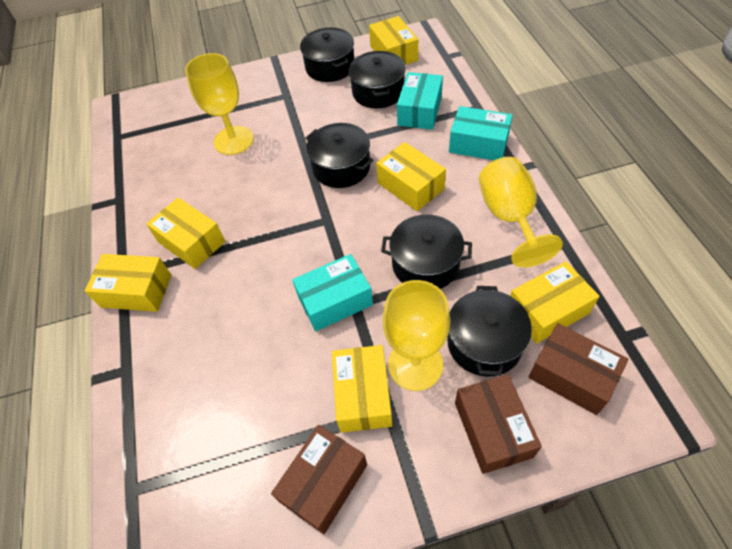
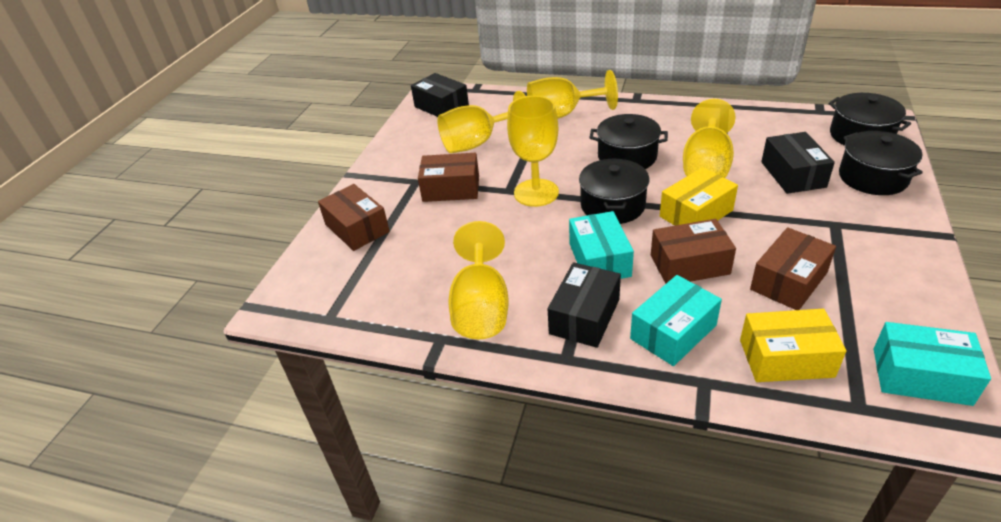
black box: none = 0 -> [411,73,469,117] [548,262,621,348] [761,132,835,194] = 3
black pot: [300,28,354,82] [306,123,373,188] [349,51,406,108] [381,215,472,289] [447,286,532,376] = 5 -> [579,159,649,224] [589,114,668,169] [828,93,911,146] [839,131,923,195] = 4
brown box: [271,425,367,534] [455,374,542,474] [529,323,629,415] = 3 -> [318,184,390,251] [418,153,479,202] [651,219,736,283] [750,227,836,310] = 4
yellow box: [85,254,171,312] [146,198,226,269] [332,345,393,433] [369,16,418,65] [376,142,446,211] [510,261,599,344] = 6 -> [660,167,738,226] [740,309,846,382] = 2
yellow goblet: [185,53,254,155] [383,280,450,391] [479,157,563,268] = 3 -> [437,91,526,153] [448,221,509,339] [507,96,559,207] [527,70,618,119] [683,99,736,178] = 5

